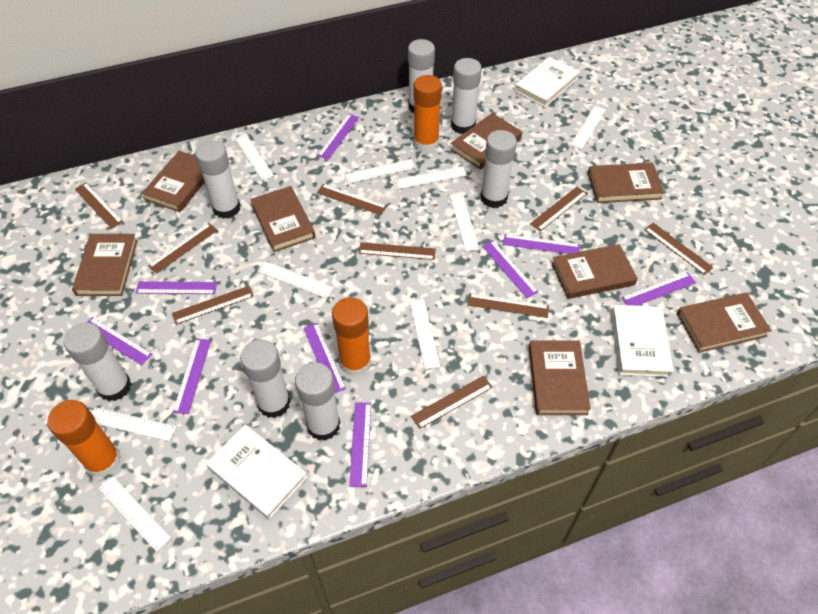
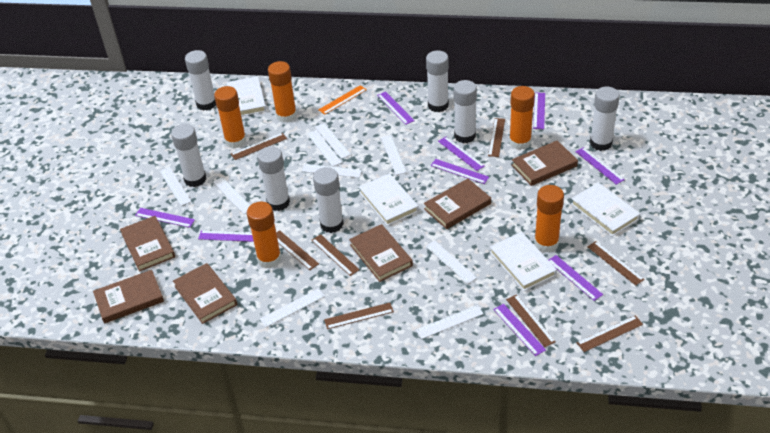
brown book: [72,234,138,296] [142,151,205,212] [250,186,315,252] [450,113,522,170] [529,341,591,415] [552,244,638,299] [588,163,664,203] [677,293,772,353] = 8 -> [93,270,164,324] [120,216,175,272] [173,263,237,324] [349,224,413,282] [424,179,491,229] [511,140,578,186] = 6
brown ruler: [75,183,123,229] [148,223,217,274] [172,286,254,325] [317,184,387,215] [359,242,436,260] [411,376,493,429] [467,293,549,318] [530,187,587,231] [644,223,714,275] = 9 -> [231,133,287,160] [276,230,319,270] [311,234,360,276] [324,303,394,329] [488,118,505,157] [506,294,556,347] [577,315,643,352] [587,241,645,286] = 8
orange glue stick: [47,400,121,477] [332,297,371,376] [413,75,442,152] = 3 -> [214,86,246,148] [247,202,282,268] [268,61,297,123] [509,86,535,150] [534,185,564,252] = 5
orange ruler: none = 0 -> [318,85,367,115] = 1
white book: [206,424,308,519] [514,57,580,107] [611,305,674,377] = 3 -> [227,76,266,117] [359,173,419,226] [490,232,557,291] [571,182,640,237] = 4

